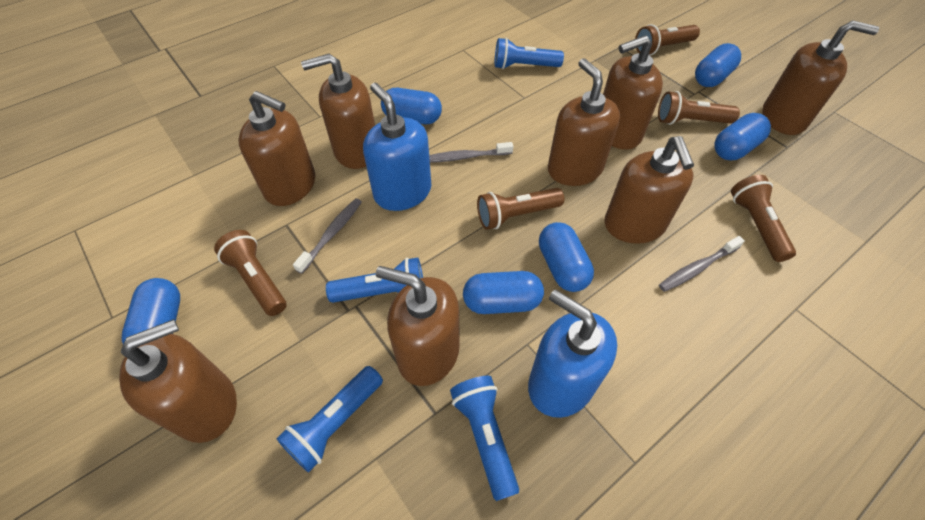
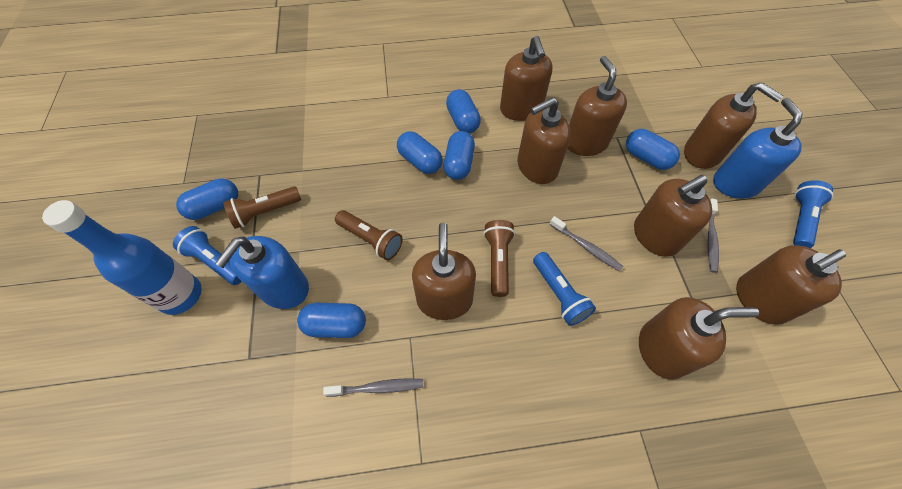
blue bottle: none = 0 -> [42,200,202,315] = 1
blue flashlight: [276,366,383,473] [326,257,423,303] [450,376,519,501] [495,38,564,69] = 4 -> [173,226,242,285] [533,252,596,326] [793,180,834,248] = 3
brown flashlight: [214,230,287,316] [477,188,564,230] [635,24,700,55] [658,91,740,125] [731,175,796,262] = 5 -> [223,186,301,229] [335,210,403,260] [483,220,515,297] = 3

